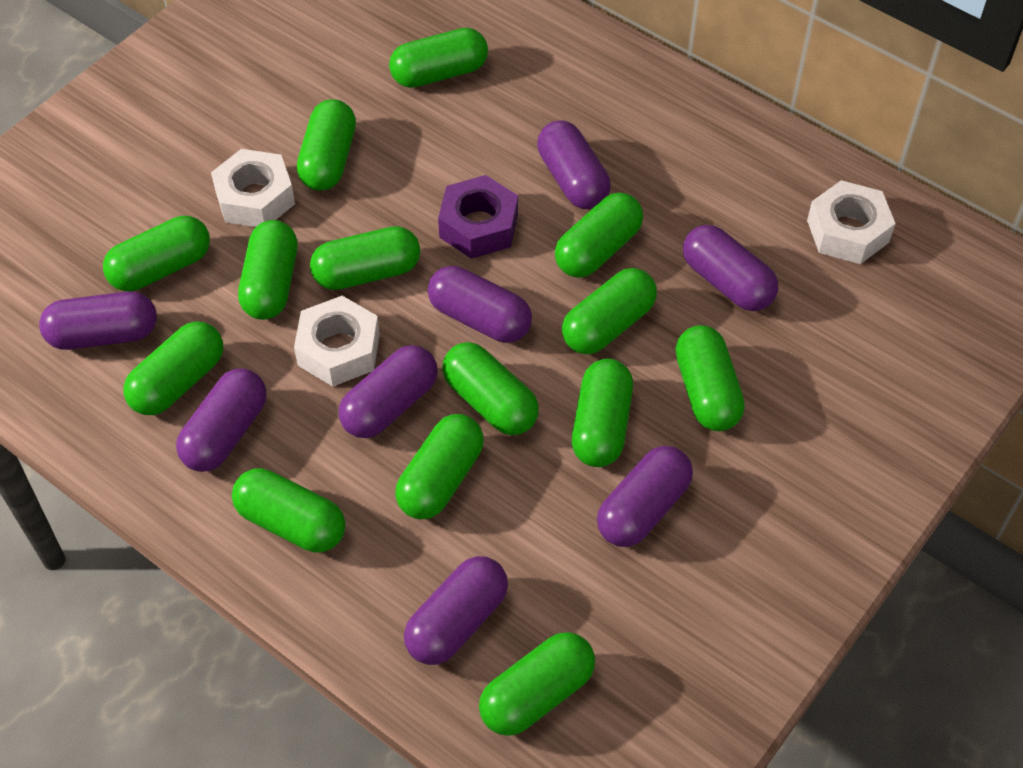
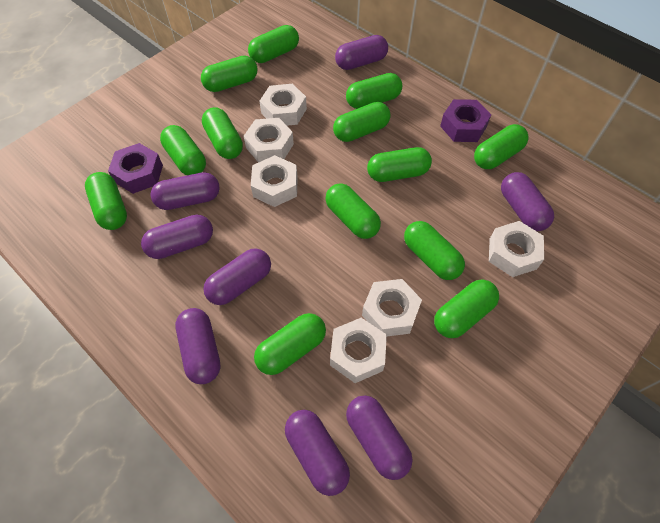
green capsule: [103,216,210,291] [123,321,223,415] [232,468,345,552] [238,220,297,320] [297,99,356,191] [310,226,420,290] [389,28,488,88] [395,414,484,519] [442,342,539,435] [479,632,595,736] [555,192,643,278] [562,268,657,354] [572,359,633,467] [675,325,745,431] = 14 -> [85,172,127,230] [160,125,206,175] [201,56,258,92] [202,107,243,159] [248,25,299,63] [254,313,326,375] [325,183,381,239] [333,102,391,142] [346,73,402,109] [367,147,432,182] [404,221,465,280] [434,279,499,338] [474,124,529,169] = 13
purple nut: [438,175,518,259] = 1 -> [108,143,163,194] [440,99,491,142] = 2
white nut: [211,149,295,227] [294,296,380,387] [807,180,896,264] = 3 -> [244,118,294,163] [251,155,298,207] [259,84,307,126] [330,318,387,383] [362,279,422,336] [489,221,544,277] = 6

